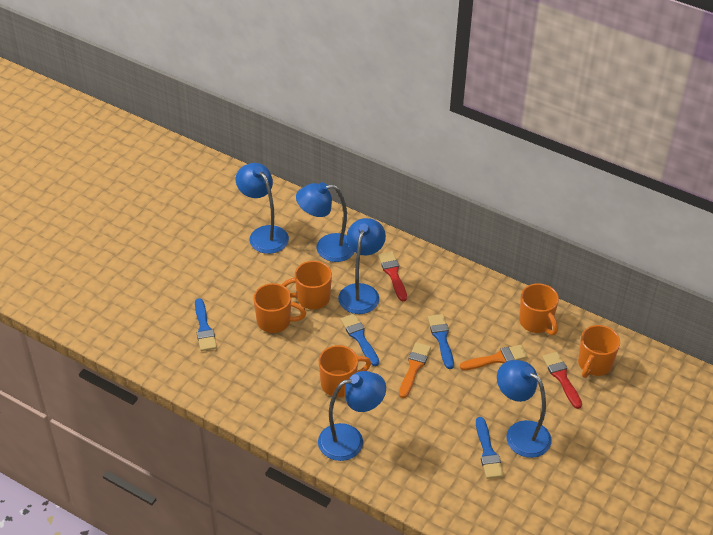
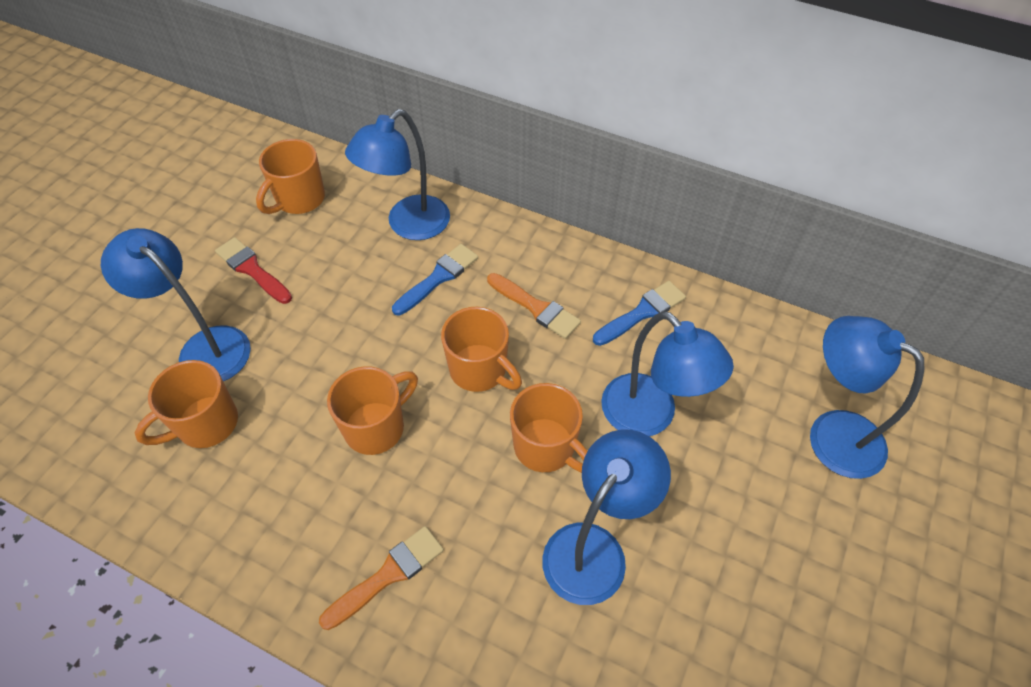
blue brush: [195,298,217,351] [340,314,379,366] [428,314,454,369] [476,417,504,479] = 4 -> [392,244,478,315] [593,281,686,346] = 2
red brush: [378,251,407,301] [542,352,582,409] = 2 -> [215,237,292,304] = 1

